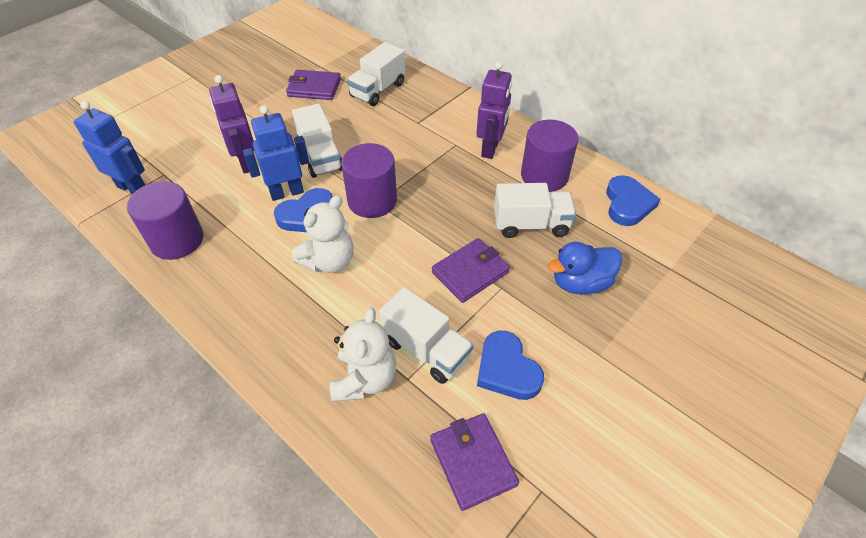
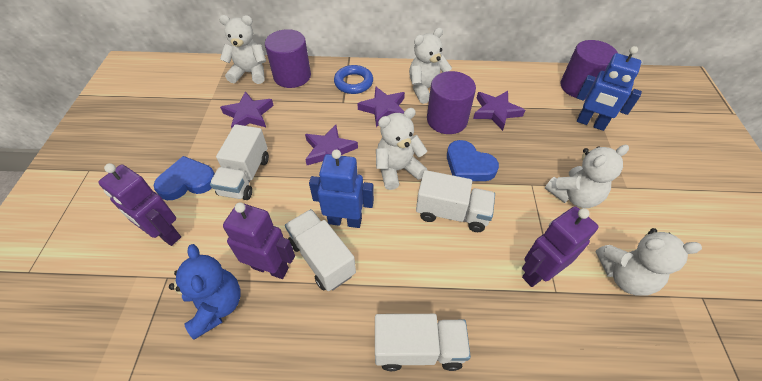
blue duck: [548,242,622,294] = 1 -> none = 0
blue heart: [274,188,333,232] [477,331,544,400] [606,175,660,226] = 3 -> [153,156,215,200] [447,140,499,181] = 2
blue ring: none = 0 -> [334,65,373,94] = 1
blue teddy bear: none = 0 -> [169,244,241,340] = 1
purple robot: [209,75,254,173] [476,61,512,159] = 2 -> [98,163,181,246] [223,202,295,279] [522,206,598,287] = 3
purple star: none = 0 -> [220,91,274,128] [305,125,358,165] [357,87,405,127] [473,91,525,131] = 4
purple wallet: [286,70,341,100] [430,413,519,511] [432,238,510,303] = 3 -> none = 0
white teddy bear: [292,195,354,273] [330,307,396,402] = 2 -> [219,15,266,84] [376,108,428,190] [409,28,452,104] [545,145,629,208] [596,228,702,296] = 5

